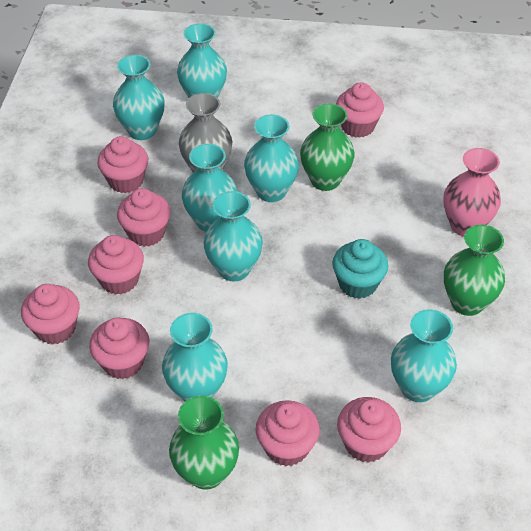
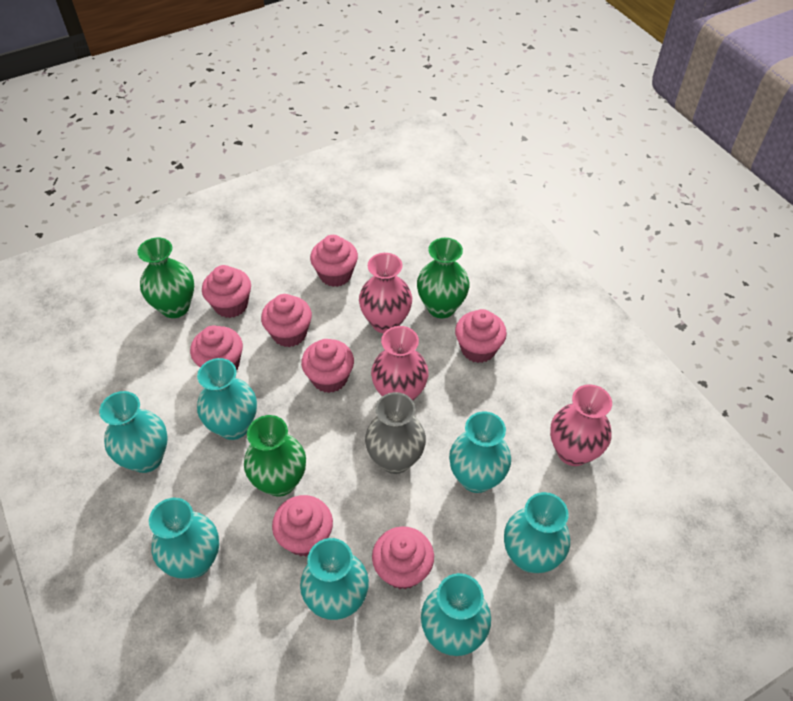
pink vase: [443,148,501,237] = 1 -> [359,253,412,334] [371,326,429,401] [550,384,612,466] = 3
turquoise cupcake: [332,239,388,299] = 1 -> none = 0

